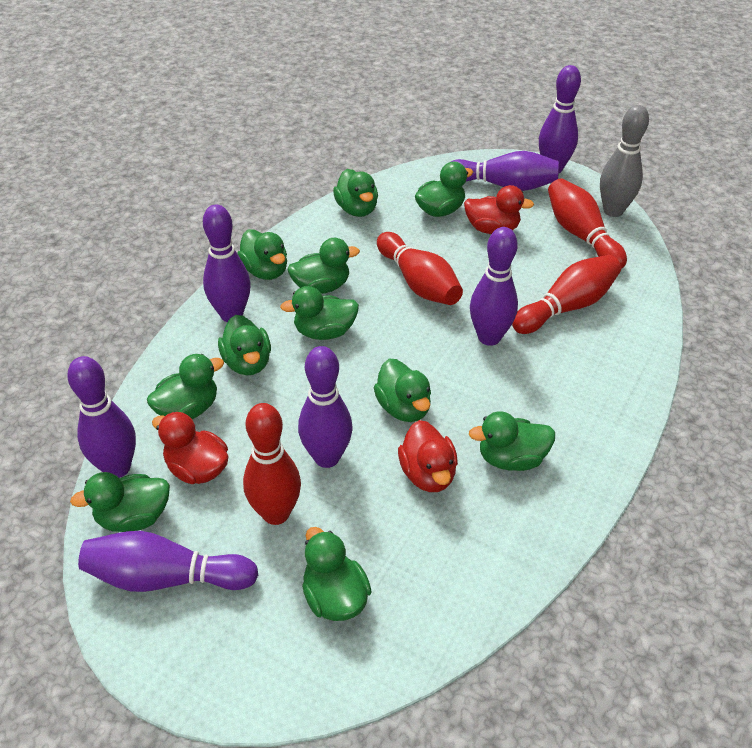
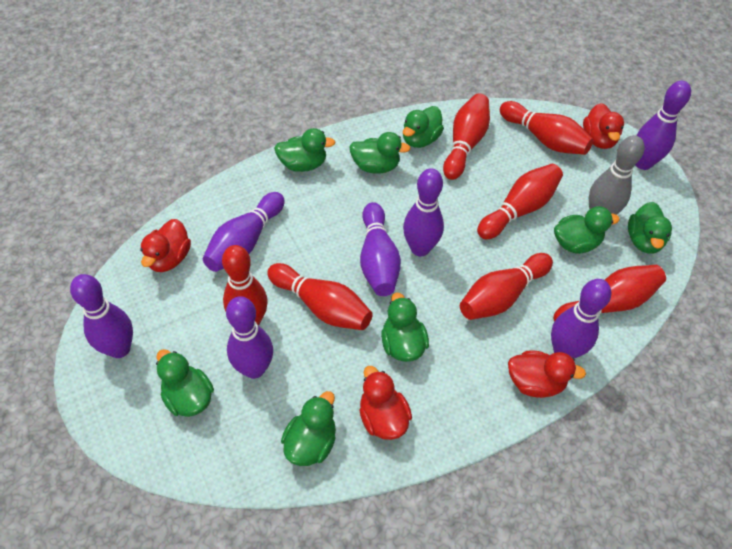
green duck: [70,472,170,532] [147,354,224,419] [218,315,271,375] [237,229,287,280] [280,286,359,340] [288,238,360,294] [302,527,372,621] [333,169,378,217] [374,359,431,422] [415,162,473,217] [469,411,555,471] = 11 -> [156,349,214,417] [274,128,335,172] [281,391,336,466] [349,132,411,174] [381,292,429,362] [403,106,444,148] [554,206,620,254] [628,202,672,254] = 8
red bowling pin: [243,403,301,525] [377,232,463,305] [512,255,621,334] [548,178,627,269] = 4 -> [222,245,268,326] [267,263,373,330] [443,93,490,180] [460,253,553,320] [477,164,563,239] [500,101,594,155] [553,265,666,322] = 7
red duck: [152,412,229,484] [398,420,458,492] [464,185,534,234] = 3 -> [140,219,191,272] [360,366,412,440] [508,351,586,398] [583,103,624,149] = 4

